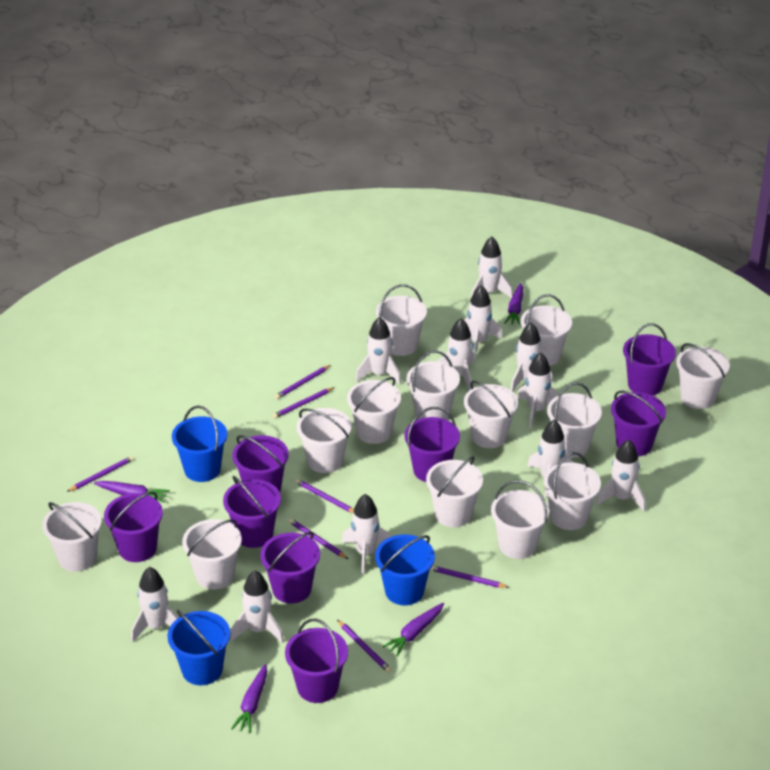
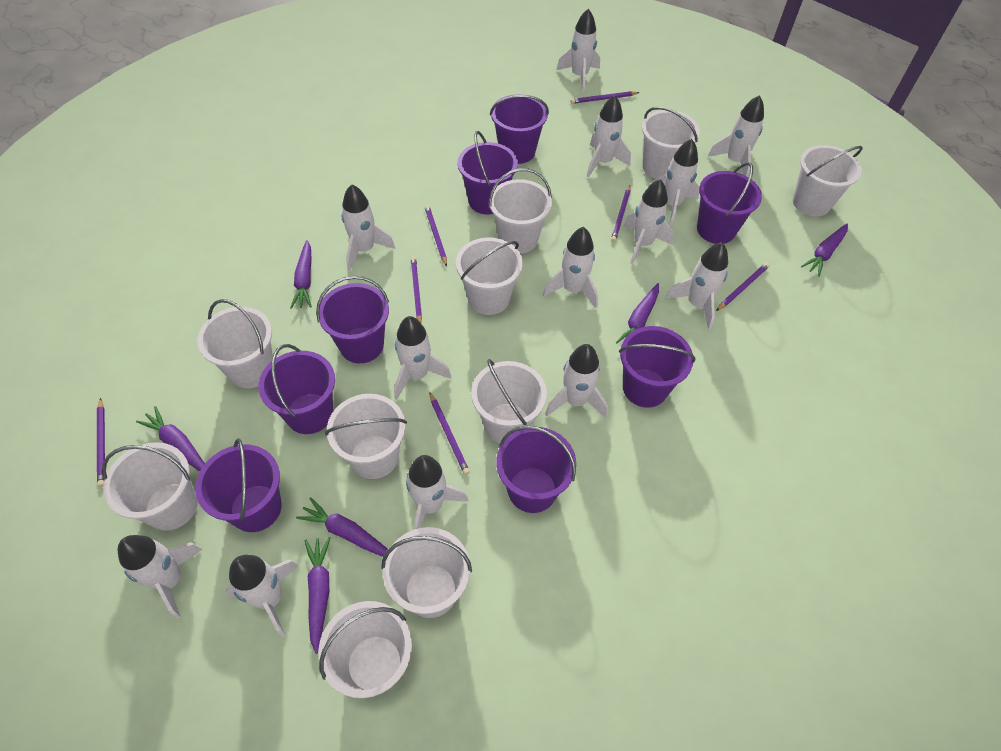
blue bucket: [167,610,230,685] [172,406,227,482] [375,534,435,605] = 3 -> none = 0
purple carrot: [94,481,170,503] [231,664,267,733] [382,603,444,657] [504,283,523,326] = 4 -> [136,406,205,471] [290,240,312,309] [296,497,388,557] [304,537,331,654] [616,283,659,344] [801,223,848,276] = 6
white bucket: [43,502,102,572] [182,519,242,589] [297,408,352,473] [347,377,401,444] [376,284,427,356] [407,350,460,420] [426,456,483,527] [464,381,518,448] [491,480,549,559] [521,294,572,366] [544,452,601,530] [547,382,602,458] [676,343,730,409] = 13 -> [102,442,198,531] [197,299,273,388] [318,601,412,698] [325,394,407,479] [381,527,472,618] [456,237,523,315] [471,359,547,443] [489,168,552,254] [642,107,700,179] [793,145,863,216] = 10
white rocket: [131,567,179,642] [230,570,284,644] [342,494,391,574] [355,317,401,385] [437,318,474,390] [464,285,503,358] [471,236,513,298] [510,323,553,392] [517,353,560,428] [527,420,575,497] [596,439,646,512] = 11 -> [118,535,203,619] [225,555,299,637] [341,184,395,271] [394,316,451,400] [406,455,469,530] [543,227,598,308] [545,344,608,418] [556,9,600,92] [586,95,631,178] [624,179,674,264] [651,139,699,225] [666,242,728,330] [707,95,764,177] = 13

